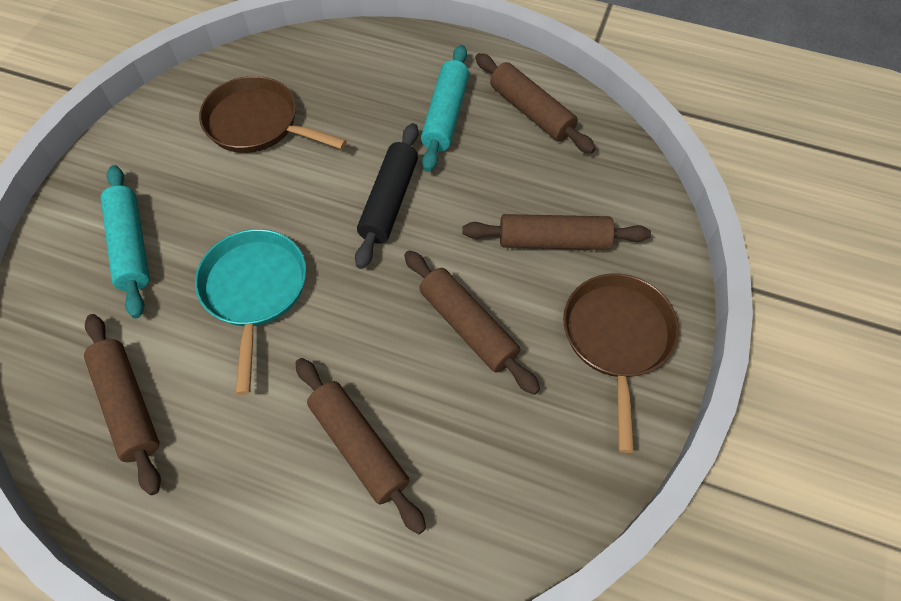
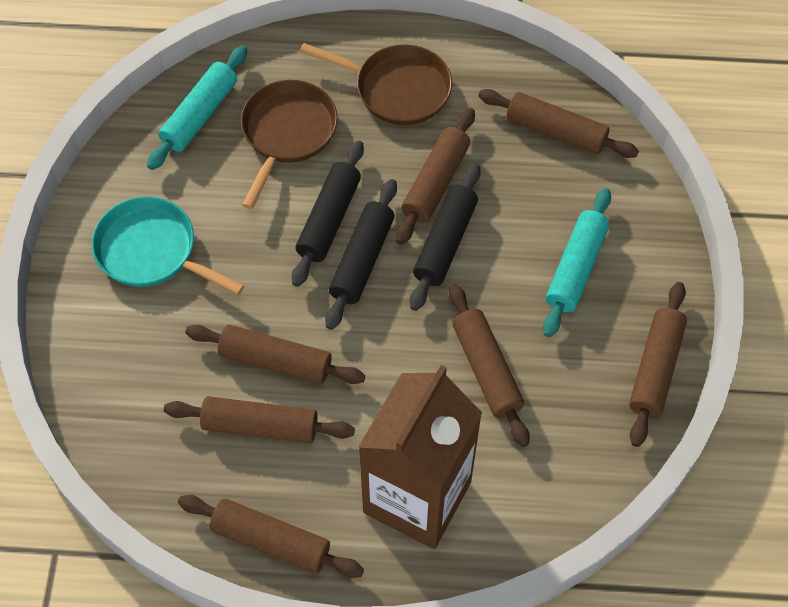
black rolling pin: [355,123,419,269] = 1 -> [292,141,364,287] [325,179,397,330] [410,163,481,311] = 3
brown carton: none = 0 -> [358,365,482,549] = 1
brown rolling pin: [84,314,161,495] [296,358,426,534] [404,250,540,395] [462,214,651,250] [475,53,596,154] = 5 -> [164,396,355,443] [178,495,364,578] [185,325,365,384] [396,108,475,245] [449,284,530,447] [478,89,639,158] [629,282,687,447] = 7

